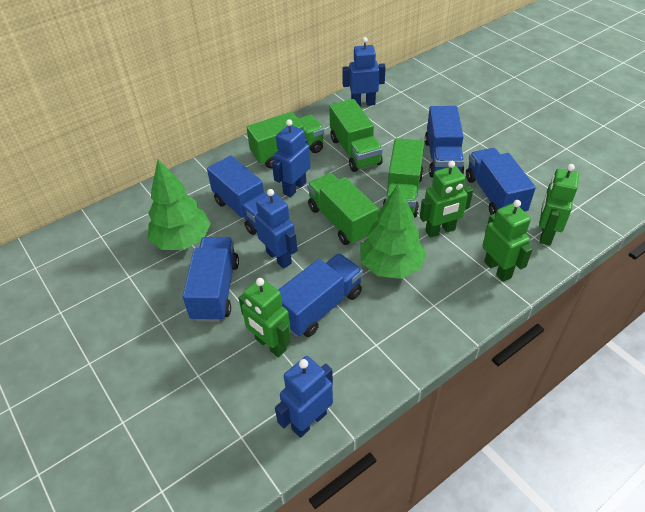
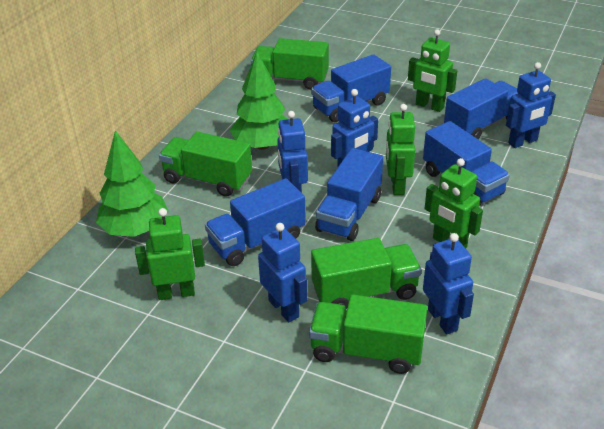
blue robot: [255,189,298,269] [272,119,311,197] [275,356,333,438] [343,37,386,106] = 4 -> [258,223,308,322] [277,111,308,193] [331,89,378,166] [423,233,474,334] [506,62,556,148] = 5

